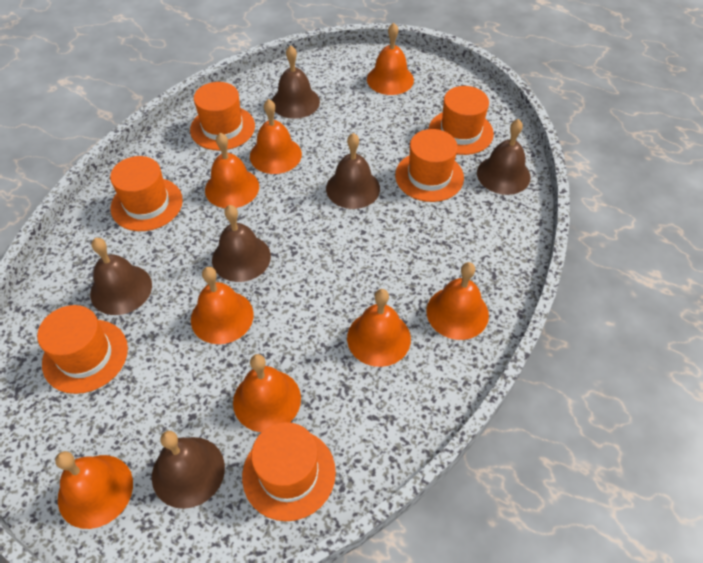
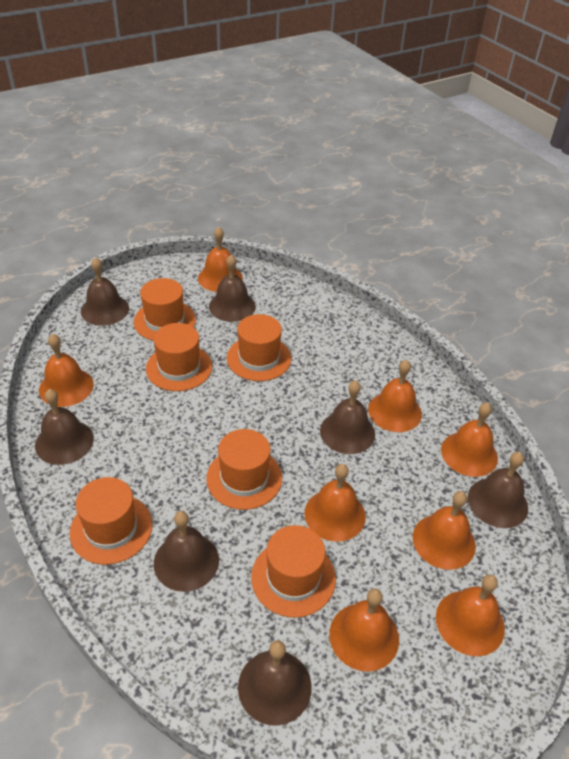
brown bell: [90,238,152,315] [152,431,225,509] [212,205,271,282] [272,45,320,119] [326,133,380,209] [477,119,531,195] = 6 -> [35,389,94,465] [81,257,129,326] [154,511,219,592] [209,255,256,322] [238,640,312,726] [320,380,375,454] [468,452,528,528] = 7

